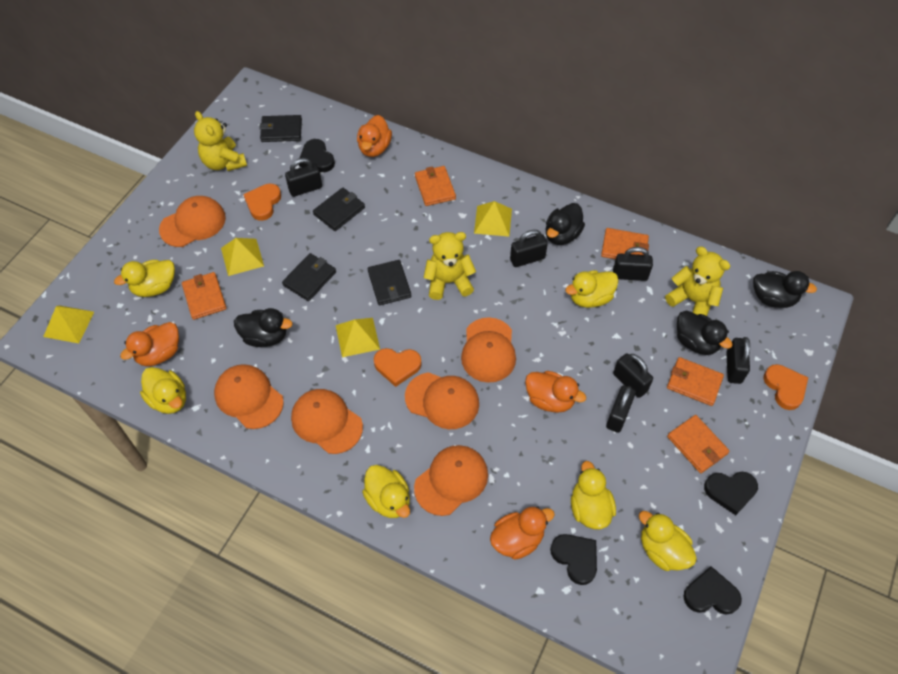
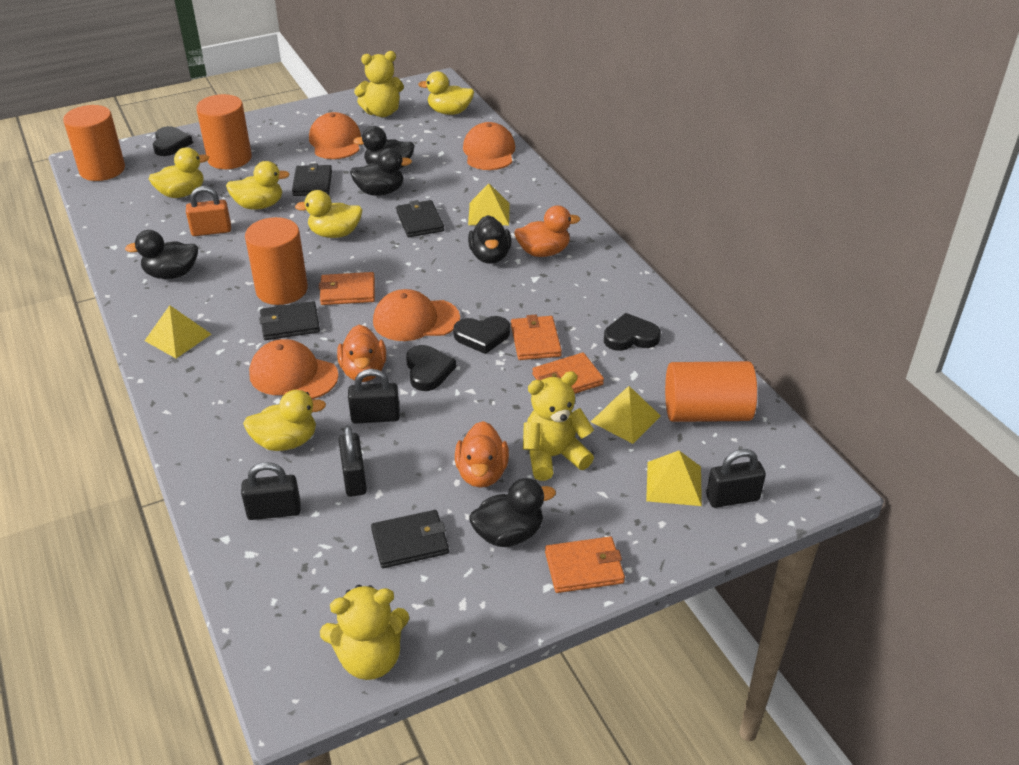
black duck: [234,308,293,347] [546,203,585,245] [677,310,733,355] [753,271,817,308] = 4 -> [125,230,198,279] [350,148,412,196] [353,126,415,169] [468,215,511,264] [469,478,556,547] = 5
black padlock: [285,158,322,197] [510,230,548,267] [606,385,636,433] [613,247,653,281] [613,354,653,398] [726,337,750,384] = 6 -> [241,462,301,520] [338,426,367,497] [348,369,400,424] [706,449,766,508] = 4
orange cap: [159,196,226,247] [214,364,284,429] [291,389,363,454] [405,372,479,429] [414,445,488,516] [461,317,516,383] = 6 -> [249,339,338,399] [309,112,361,159] [373,289,460,341] [463,122,515,170] = 4
orange cylinder: none = 0 -> [63,105,125,181] [196,94,252,169] [245,217,308,305] [665,361,757,422] = 4
orange duck: [120,322,179,366] [357,115,392,157] [490,506,555,560] [525,371,586,413] = 4 -> [337,325,386,382] [455,421,509,488] [514,206,580,257] = 3
orange heart: [243,184,281,221] [374,348,422,387] [764,364,808,410] = 3 -> none = 0
orange padlock: none = 0 -> [186,186,231,236] = 1
orange wallet: [182,272,227,320] [415,166,456,206] [601,228,649,259] [667,357,724,406] [667,415,730,473] = 5 -> [319,272,375,305] [511,315,562,360] [532,353,604,394] [545,536,625,593] = 4
yellow duck: [114,260,175,297] [140,367,186,414] [362,465,410,518] [565,270,619,308] [571,461,616,529] [639,511,697,571] = 6 -> [149,147,209,198] [226,161,290,210] [243,390,326,451] [295,190,362,238] [418,71,474,115] = 5

